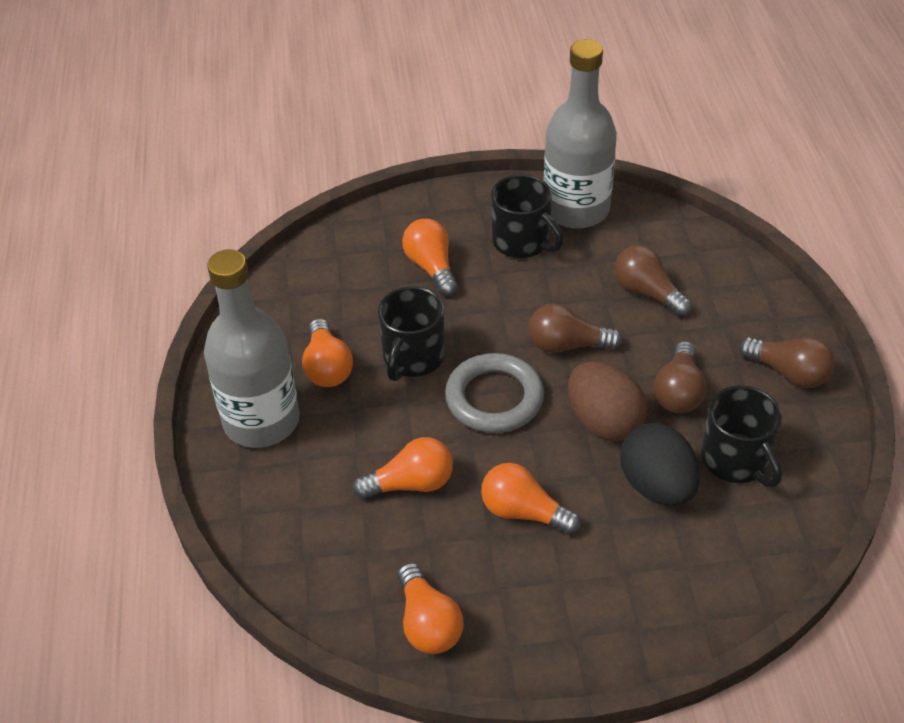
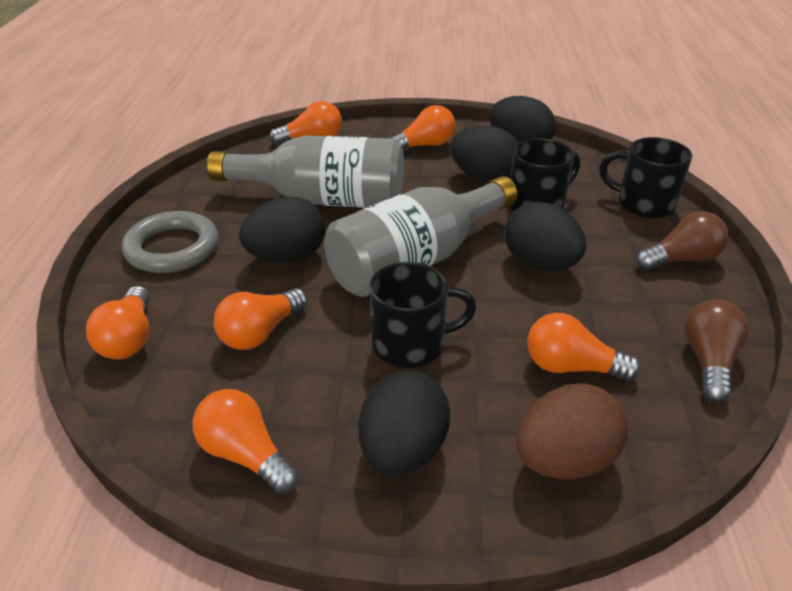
black egg: [620,423,700,506] = 1 -> [239,196,325,263] [359,370,450,476] [450,125,518,184] [490,96,556,143] [505,202,586,271] = 5
brown light bulb: [529,303,623,353] [614,245,692,317] [654,341,707,413] [739,337,835,388] = 4 -> [636,212,729,270] [684,300,749,403] = 2
orange light bulb: [302,319,353,387] [352,437,453,499] [397,563,463,654] [402,219,458,296] [481,463,581,535] = 5 -> [86,286,150,359] [192,389,299,494] [214,288,308,350] [269,101,342,145] [388,105,456,150] [527,313,641,381] = 6

